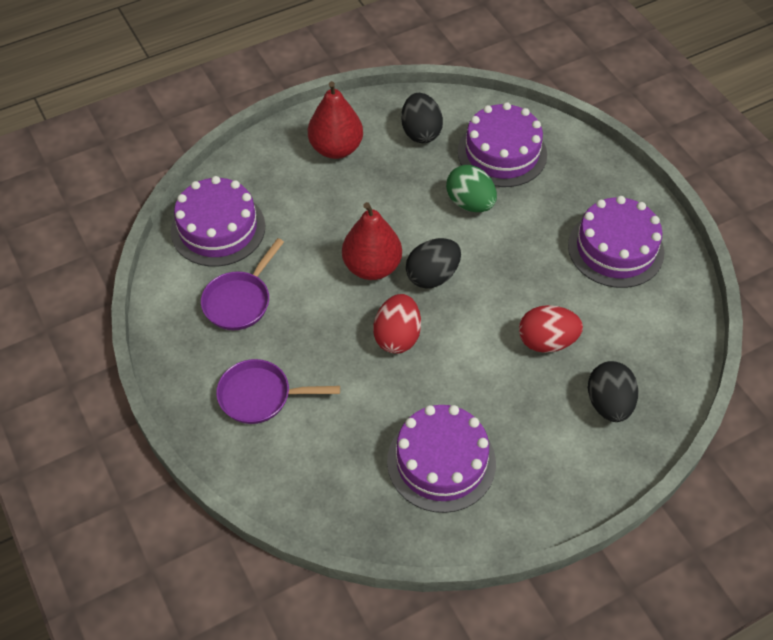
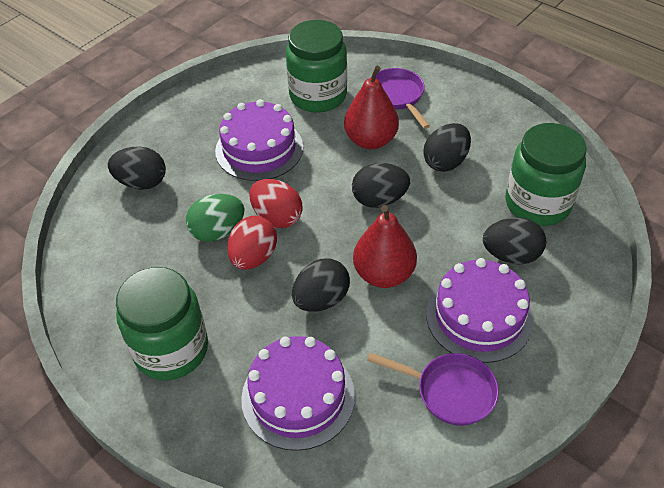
black egg: [401,93,443,143] [406,238,461,289] [588,361,638,422] = 3 -> [108,146,166,190] [292,258,350,312] [352,163,410,208] [423,123,471,172] [483,217,546,264] = 5
green jar: none = 0 -> [116,267,208,380] [286,20,347,113] [505,123,587,226] = 3
purple cake: [171,176,265,267] [387,405,496,513] [458,102,547,187] [568,196,664,288] = 4 -> [215,99,303,181] [241,336,355,451] [426,258,533,363] = 3

